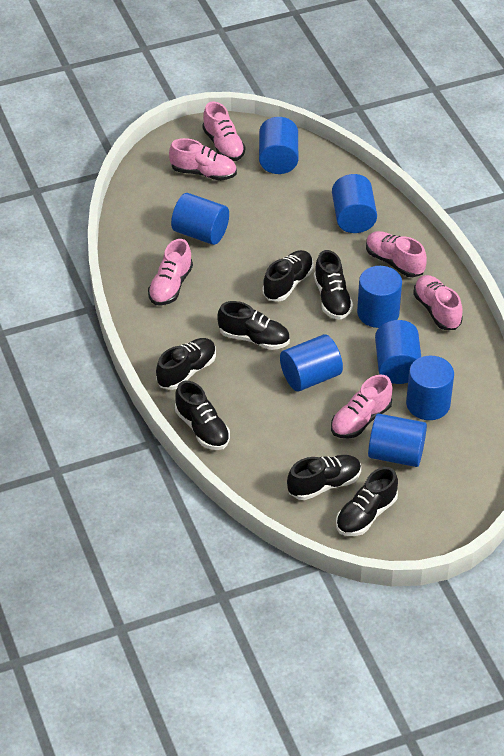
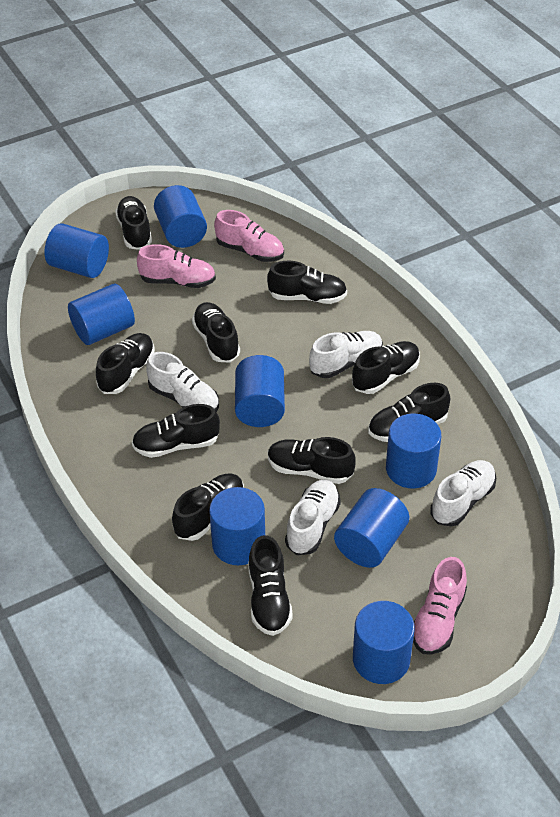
black shoe: [156,338,216,390] [175,381,230,450] [217,301,290,350] [263,250,314,301] [287,455,361,500] [314,250,353,320] [336,467,398,536] = 7 -> [96,333,155,394] [115,196,152,250] [132,404,220,458] [172,474,244,541] [192,302,240,362] [248,535,293,636] [267,261,347,304] [268,437,356,484] [352,341,420,394] [368,383,450,442] = 10
pink shoe: [148,239,193,305] [169,138,237,181] [202,101,245,161] [331,375,393,439] [366,231,427,277] [413,275,463,330] = 6 -> [137,244,216,288] [214,210,284,262] [413,557,467,655] = 3
white shoe: none = 0 -> [146,352,219,413] [285,479,341,555] [309,331,383,378] [430,460,496,526] = 4

